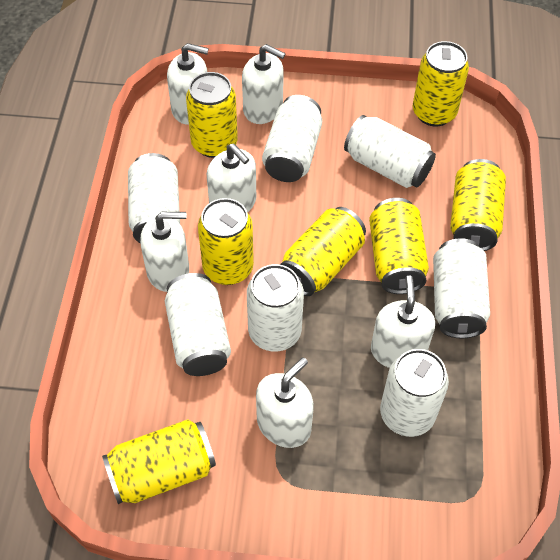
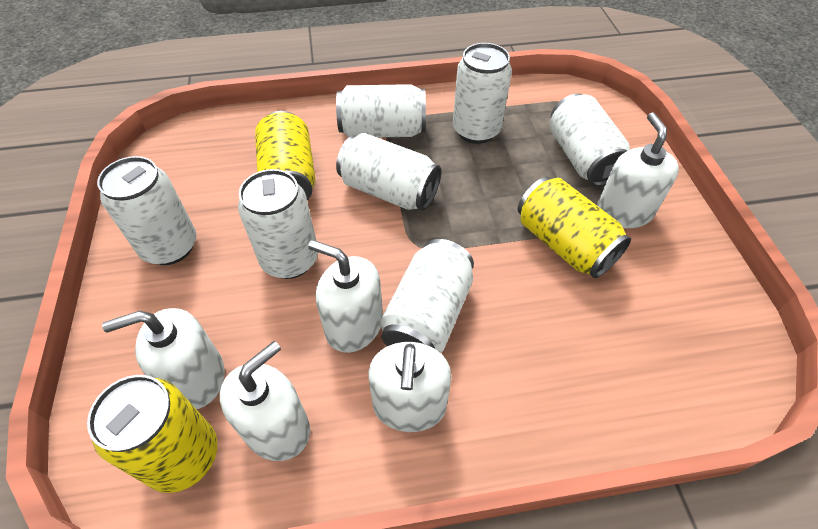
white soap dispenser: [140,212,189,292] [167,43,209,125] [207,143,256,212] [242,44,286,124] [256,357,314,448] [371,275,435,368] = 6 -> [102,308,225,409] [220,341,310,461] [308,240,383,353] [368,342,451,432] [597,112,679,228] = 5
yellow can: [102,419,216,504] [186,72,238,158] [198,198,254,285] [280,207,366,296] [369,198,429,294] [413,41,469,126] [450,159,506,251] = 7 -> [87,375,217,493] [255,111,315,200] [518,177,631,278] = 3

